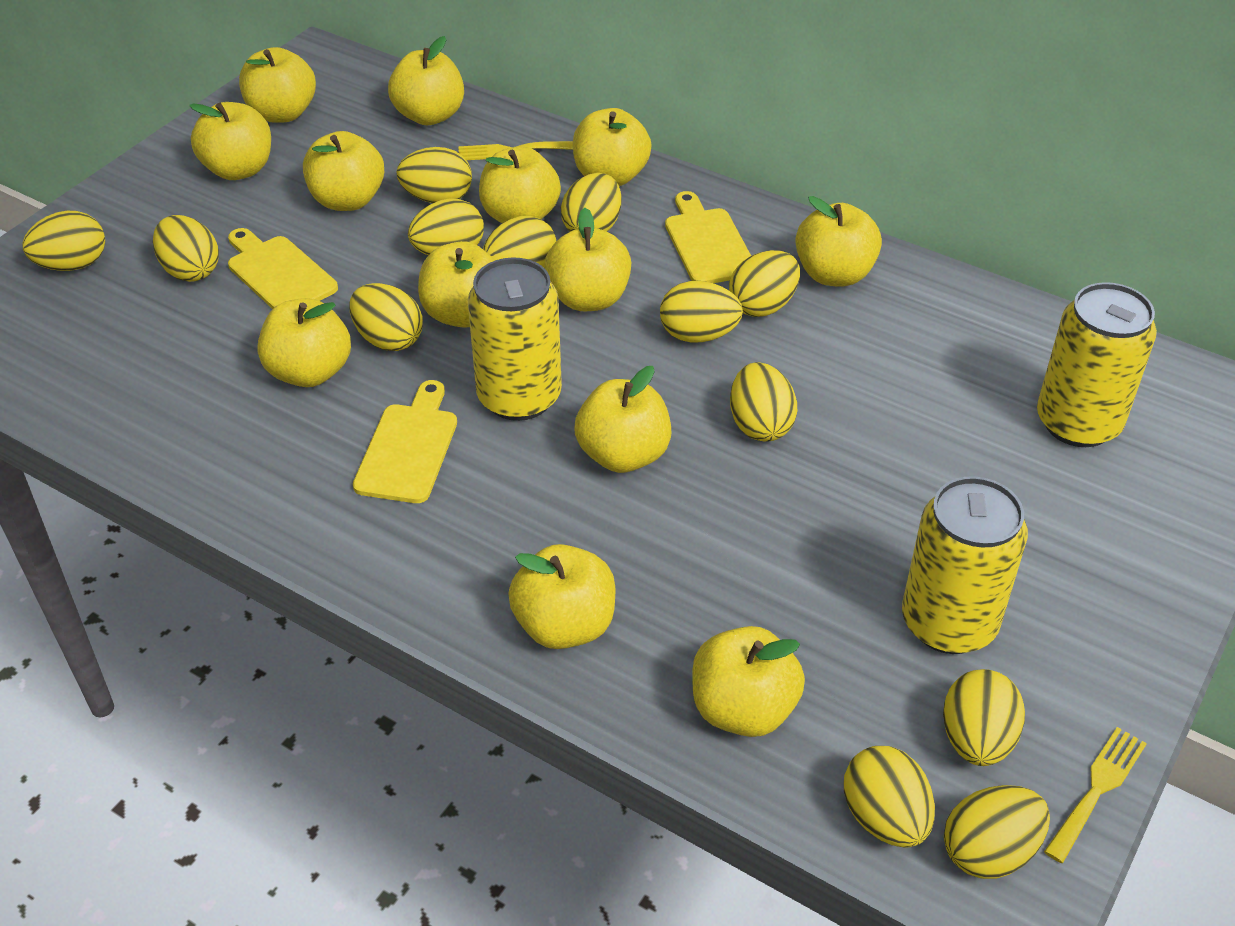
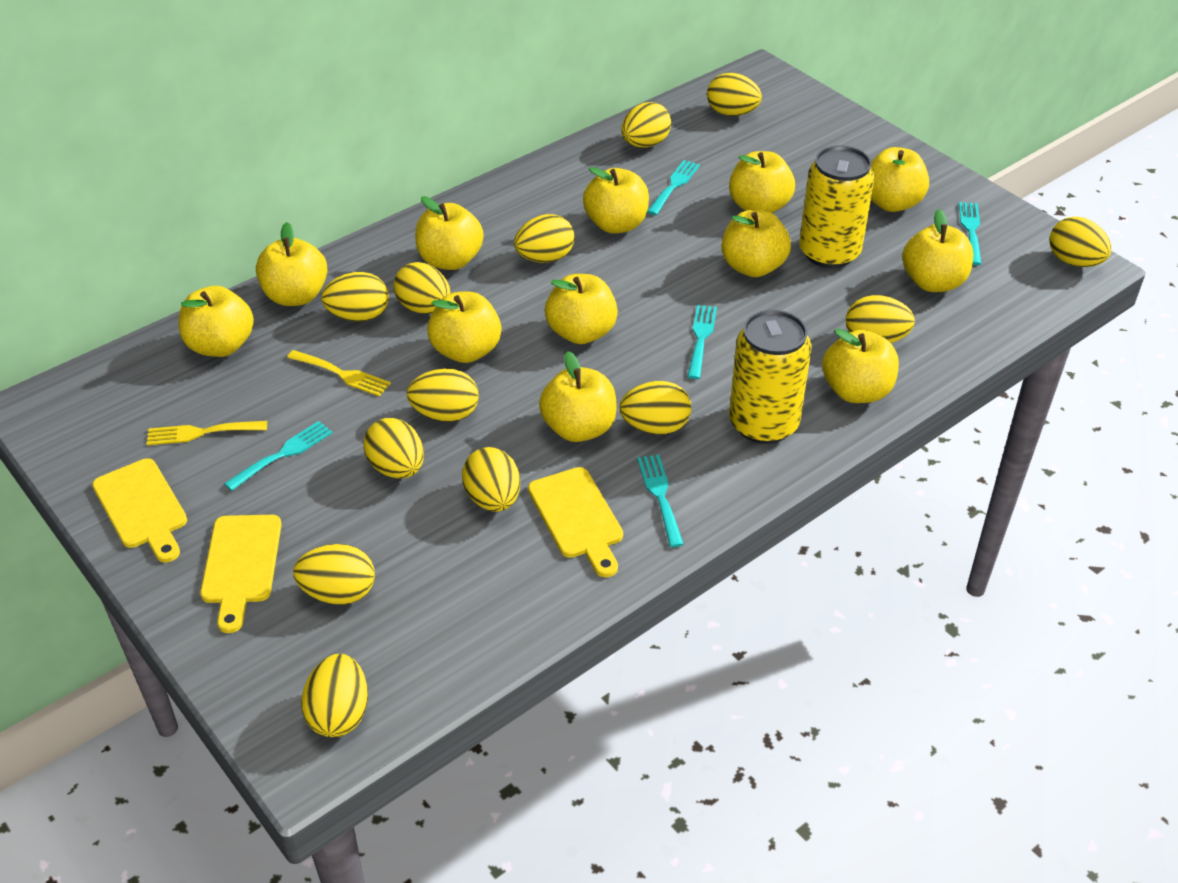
turquoise fork: none = 0 -> [224,421,333,491] [637,455,684,547] [647,160,700,215] [687,305,717,379] [959,202,981,265] = 5
yellow apple: [189,102,271,180] [239,47,316,123] [257,298,351,387] [303,131,384,211] [388,36,464,125] [418,241,495,328] [479,147,561,223] [508,544,615,649] [544,208,631,311] [573,108,652,186] [574,366,671,473] [692,626,805,737] [795,196,882,287] = 13 -> [179,286,254,357] [256,222,328,306] [415,196,484,270] [427,291,501,363] [539,351,617,442] [545,274,618,344] [583,167,649,234] [722,210,791,277] [729,151,795,213] [822,329,899,403] [871,147,929,212] [902,209,974,292] = 12
yellow can: [467,257,562,421] [902,476,1028,654] [1037,282,1157,447] = 3 -> [729,310,811,444] [799,145,874,268] = 2

